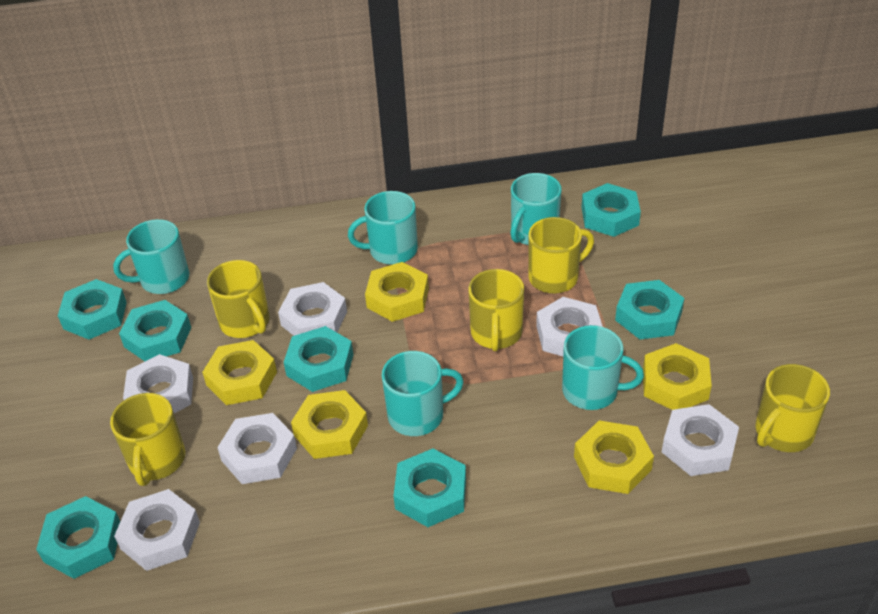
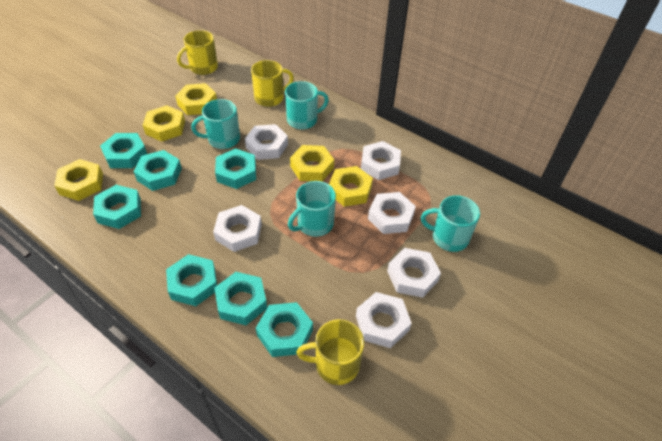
turquoise mug: [113,219,189,294] [348,191,418,265] [382,351,464,436] [510,173,562,245] [562,325,644,410] = 5 -> [191,99,240,149] [285,81,329,129] [288,181,336,237] [421,195,480,252] = 4
yellow mug: [110,393,185,486] [207,260,269,338] [468,269,524,351] [528,217,594,293] [755,364,830,452] = 5 -> [177,30,218,75] [251,60,294,107] [297,319,364,385] = 3

